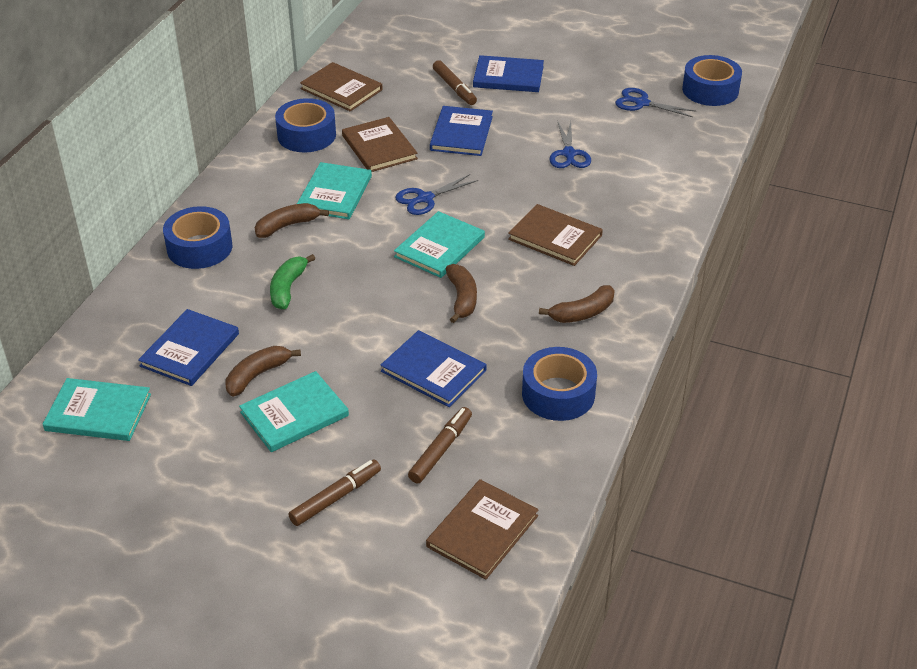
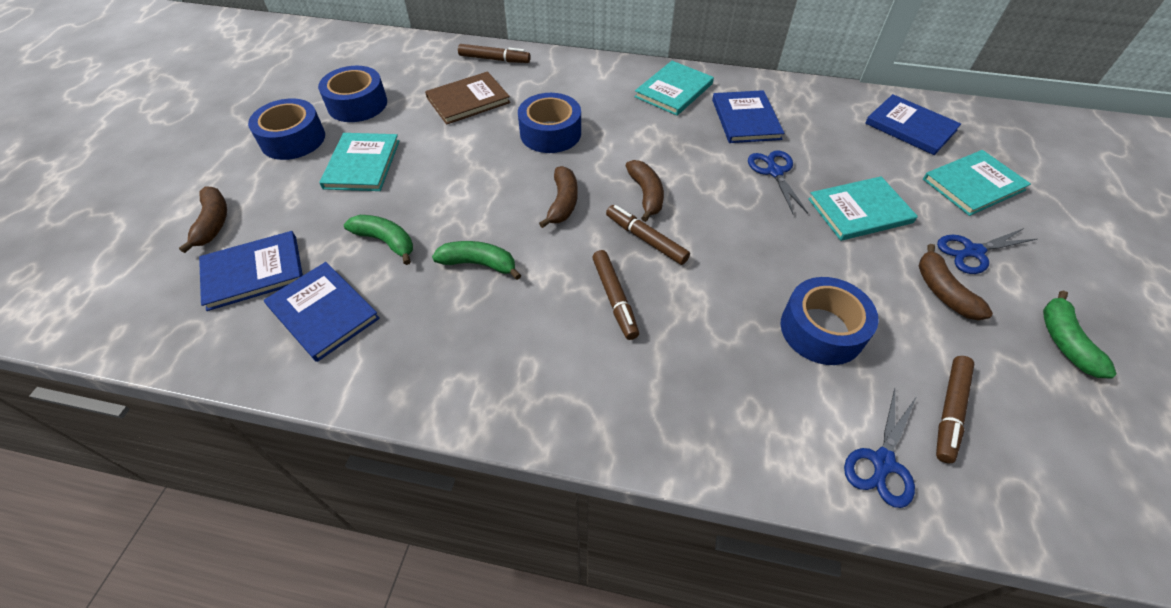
brown book: [300,62,383,111] [342,117,418,172] [426,479,539,580] [508,204,603,266] = 4 -> [425,71,510,125] = 1
brown marker: [288,460,381,526] [408,407,472,483] [433,60,477,105] = 3 -> [458,44,531,63] [592,250,639,340] [606,205,690,265] [936,356,974,463] = 4
green banana: [270,254,316,309] = 1 -> [344,215,413,265] [432,241,521,280] [1043,291,1117,379] = 3

